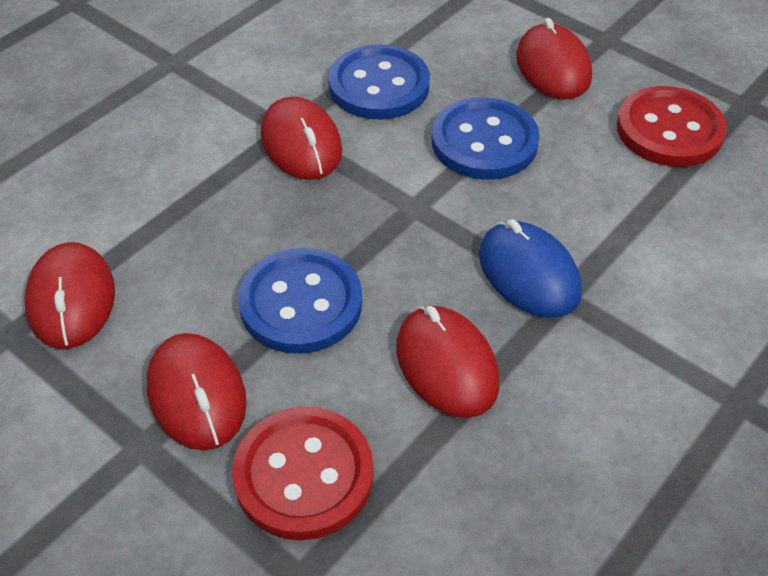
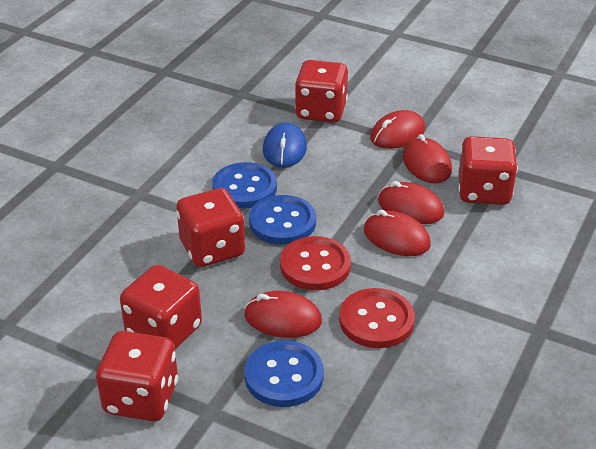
red dice: none = 0 -> [96,331,178,421] [120,265,202,349] [176,188,245,267] [295,60,348,123] [458,136,518,205] = 5

